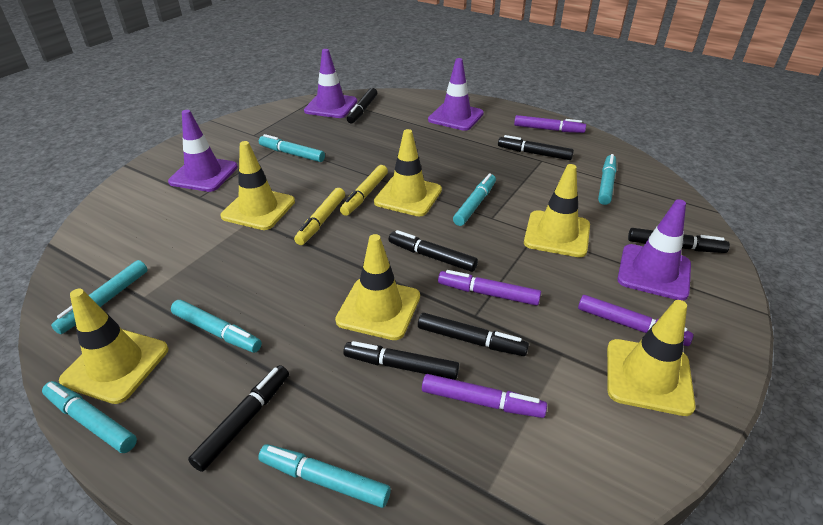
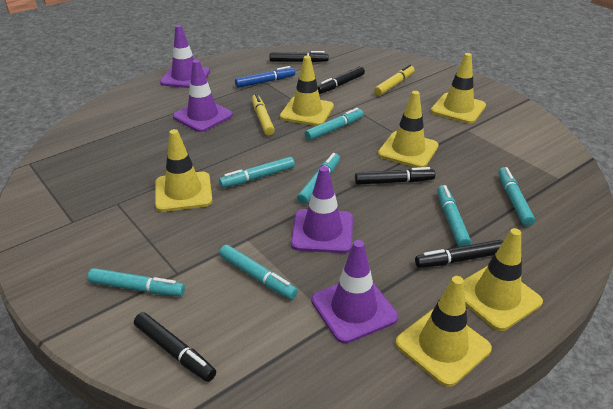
black marker: [188,365,289,472] [343,341,459,380] [347,88,377,123] [389,230,478,272] [418,313,529,356] [498,135,574,160] [628,228,730,253] = 7 -> [134,312,216,382] [269,51,329,62] [318,66,365,94] [355,167,435,185] [415,240,503,268] = 5
blue marker: none = 0 -> [235,66,295,88] = 1
purple marker: [422,374,547,418] [438,270,541,306] [514,115,586,133] [578,295,693,346] = 4 -> none = 0

